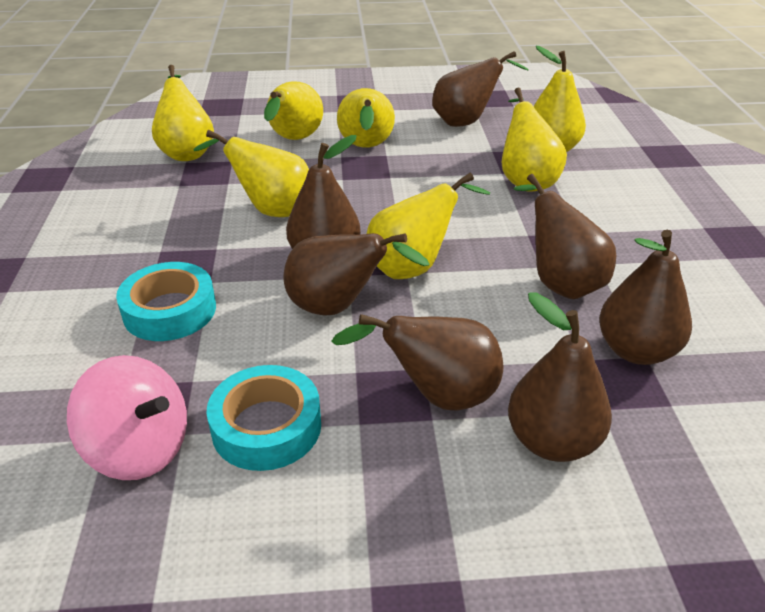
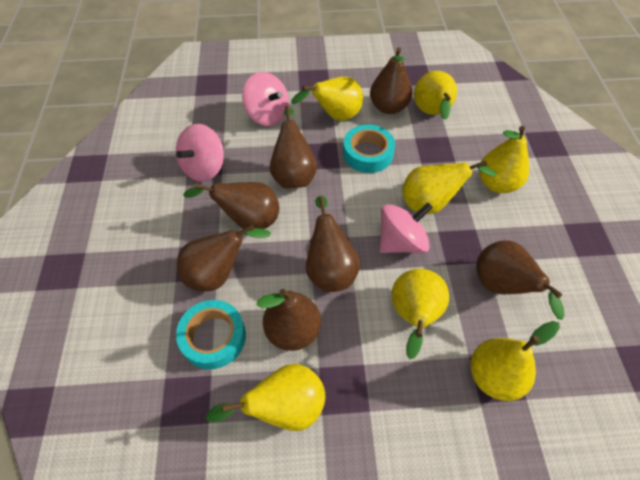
pink spinning top: [67,355,187,480] = 1 -> [176,124,224,182] [242,72,289,126] [380,202,433,253] = 3

